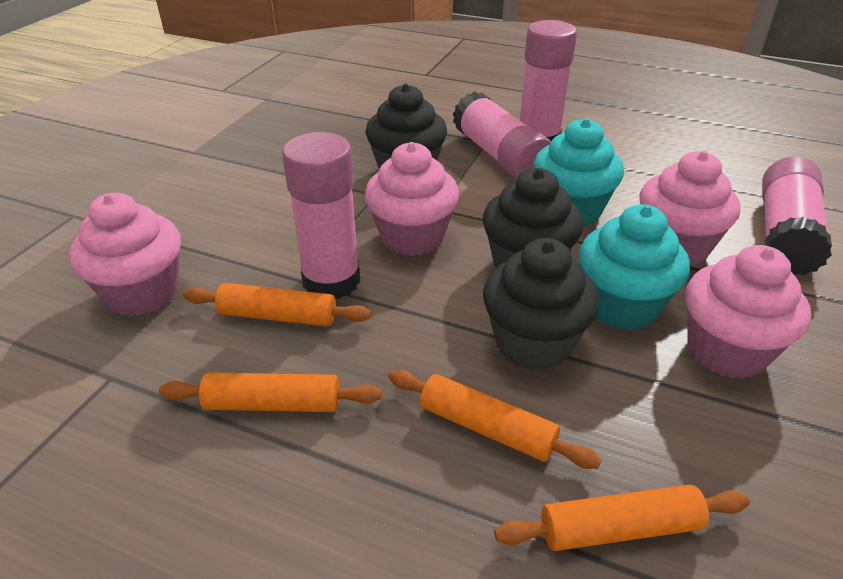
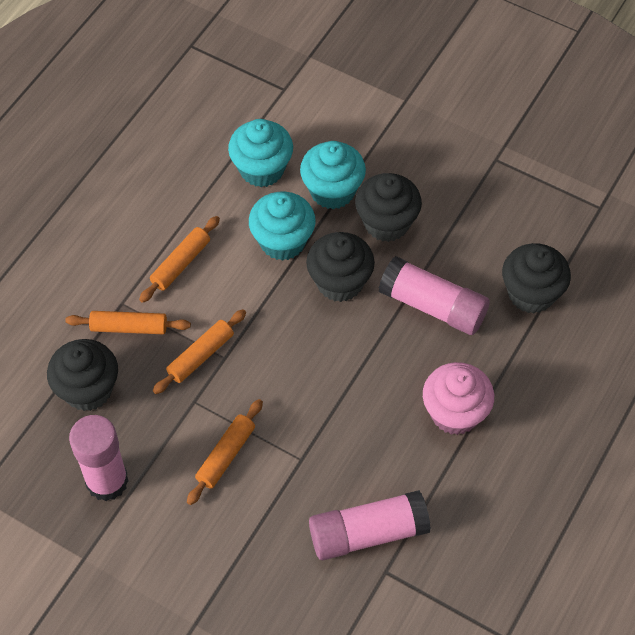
black cupcake: [366,84,447,169] [483,168,583,268] [483,238,599,371] = 3 -> [47,339,118,411] [306,232,375,302] [355,173,422,242] [502,243,571,313] = 4
pink cupcake: [69,193,181,316] [365,142,459,256] [640,151,740,265] [686,245,811,379] = 4 -> [423,362,494,435] = 1
pink glue stick: [282,132,360,299] [453,91,551,179] [520,20,577,141] [762,157,832,275] = 4 -> [69,415,128,501] [309,490,431,560] [378,256,490,335] = 3
turquoise cupcake: [533,118,624,226] [579,204,690,330] = 2 -> [228,119,293,187] [249,192,315,261] [300,141,366,209] = 3

